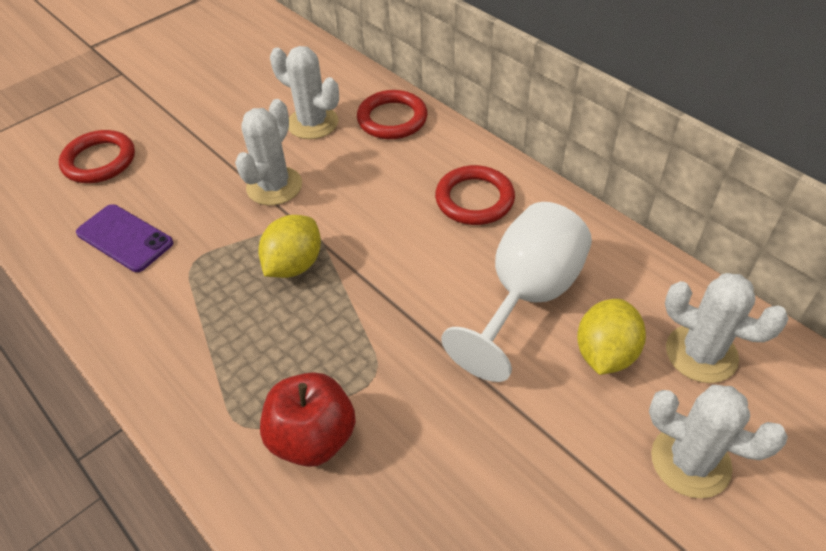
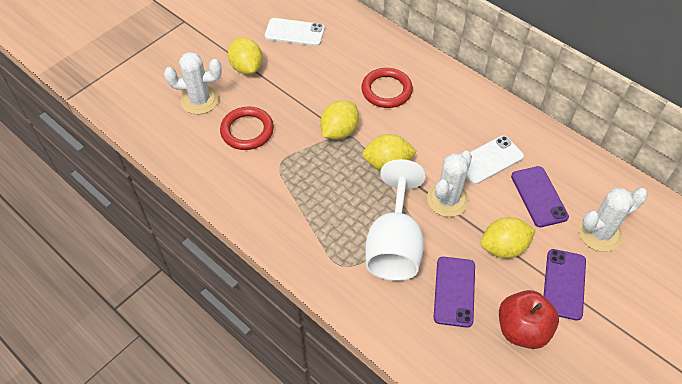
purple phone: [76,204,173,272] = 1 -> [433,257,475,328] [511,166,569,227] [544,249,586,320] = 3
red ring: [59,130,135,183] [357,90,427,139] [435,165,515,225] = 3 -> [220,107,274,150] [361,68,413,108] = 2
white cactus: [235,99,302,205] [270,46,339,139] [649,385,788,498] [665,273,789,383] = 4 -> [164,52,222,114] [427,151,472,217] [579,188,648,252] = 3
white phone: none = 0 -> [264,18,325,46] [466,136,524,184] = 2
yellow lemon: [259,215,321,278] [577,299,646,375] = 2 -> [228,37,263,74] [320,100,359,139] [362,134,417,170] [481,217,536,258] = 4

